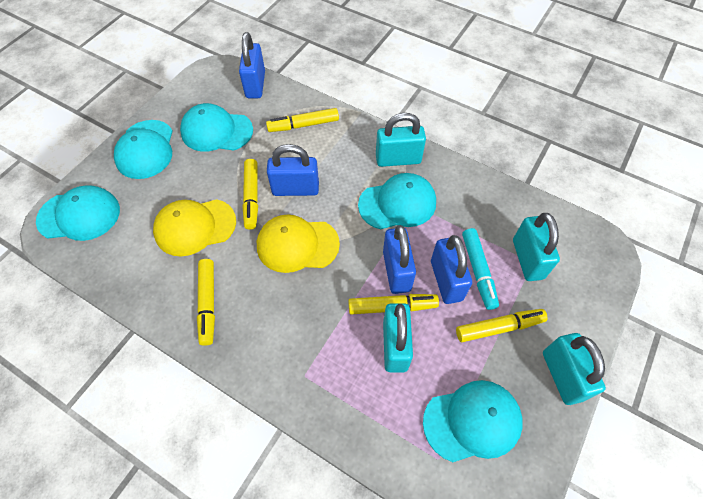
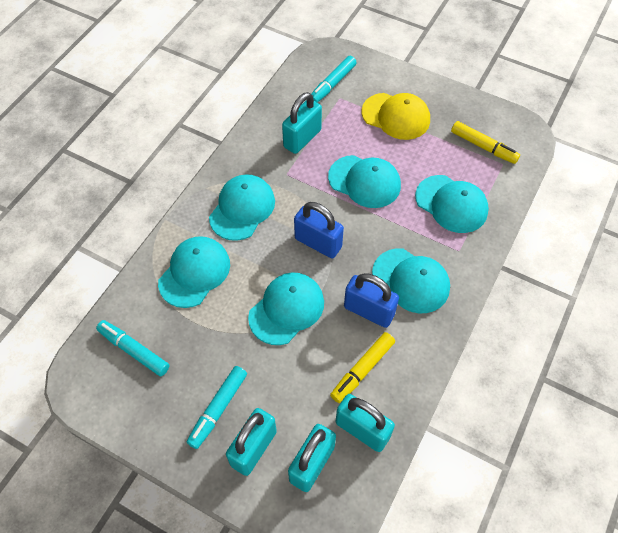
blue padlock: [239,32,265,98] [267,144,319,196] [383,225,416,294] [431,235,472,304] = 4 -> [294,202,344,258] [344,273,399,328] = 2
turquoise cap: [36,185,120,241] [114,120,172,179] [180,103,253,152] [358,173,436,229] [423,380,523,462] = 5 -> [158,236,230,308] [209,174,275,241] [248,273,324,345] [328,155,401,208] [372,248,450,313] [415,175,489,233] = 6
turquoise marker: [462,228,499,310] = 1 -> [96,320,169,376] [187,366,247,449] [311,56,357,103] = 3
yellow cap: [153,199,236,256] [257,215,340,273] = 2 -> [362,93,430,140] = 1
yellow marker: [197,259,215,346] [242,159,258,230] [266,108,339,132] [348,294,439,314] [456,309,548,342] = 5 -> [330,332,395,403] [451,121,520,164] = 2

